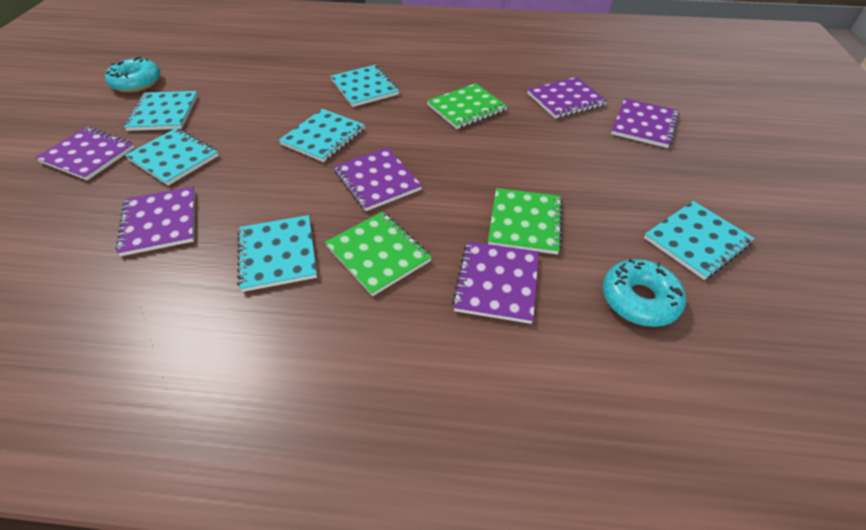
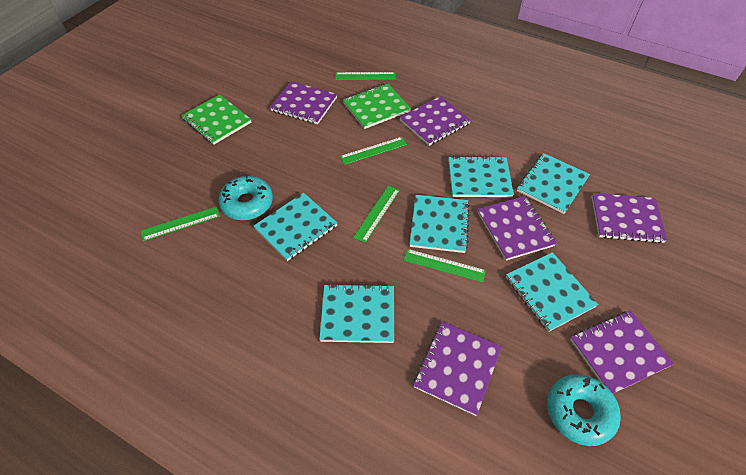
green notebook: [325,211,432,296] [427,83,507,129] [488,188,563,254] = 3 -> [181,94,251,145] [343,84,411,129] = 2
green ruler: none = 0 -> [141,206,220,241] [335,72,396,80] [340,137,407,165] [353,186,400,243] [404,249,486,282] = 5

